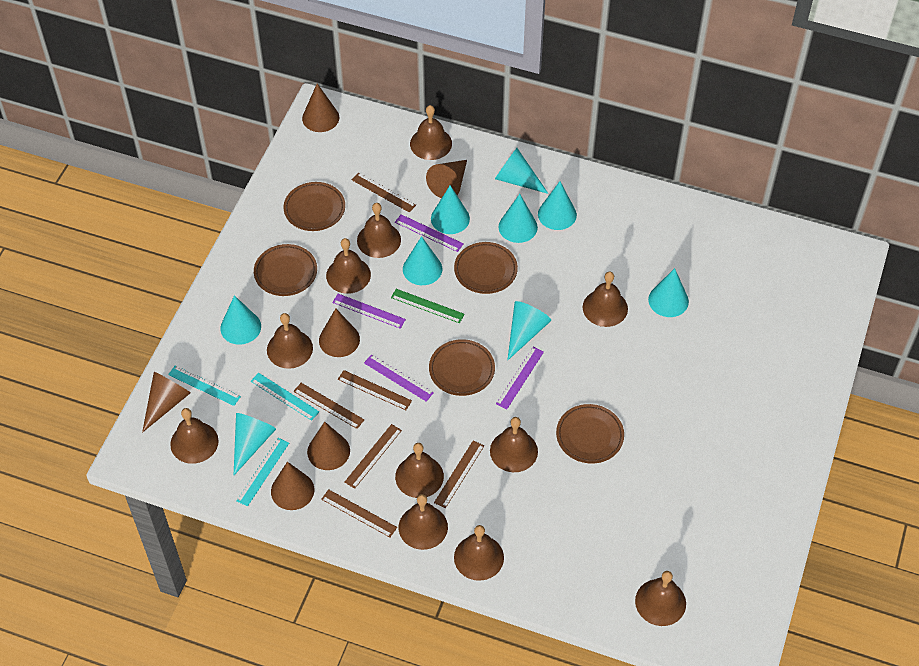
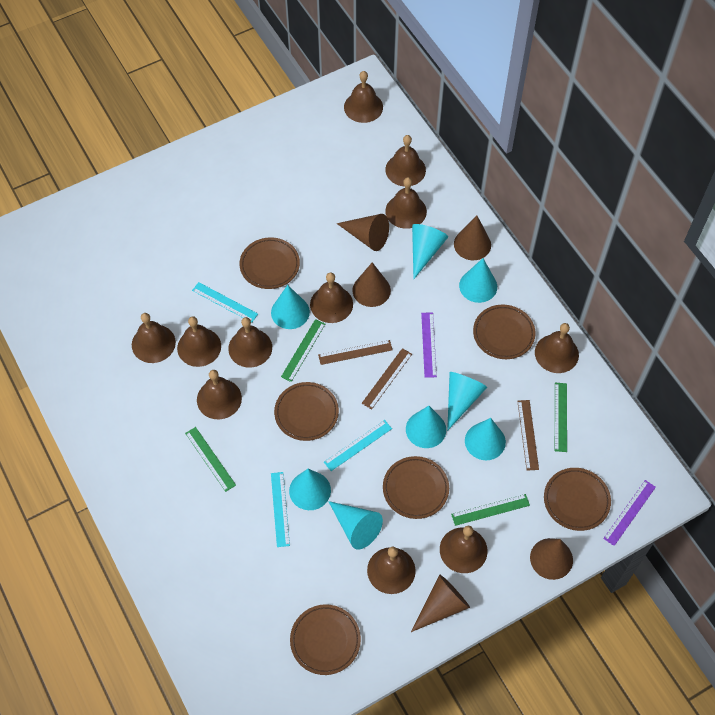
brown cone: [142,372,190,433] [271,462,314,510] [302,84,339,132] [307,422,350,470] [319,308,360,357] [426,160,467,198] = 6 -> [336,214,389,251] [352,262,391,307] [411,574,470,632] [454,216,491,260] [530,538,573,580] = 5
brown plate: [254,244,317,296] [284,182,345,231] [429,339,495,396] [454,242,518,294] [556,404,624,463] = 5 -> [239,238,300,289] [274,382,339,441] [290,604,361,675] [383,456,449,519] [473,305,536,359] [544,468,611,531] = 6
brown ruler: [293,383,364,429] [321,489,397,537] [338,370,412,410] [344,424,402,489] [352,172,416,213] [434,440,484,508] = 6 -> [318,340,393,365] [362,348,412,410] [517,400,539,471] = 3
green ruler: [391,289,464,323] = 1 -> [185,427,236,492] [281,319,325,382] [451,494,530,526] [555,383,567,452] = 4
purple ruler: [332,294,406,329] [364,354,434,402] [395,214,464,252] [496,347,544,409] = 4 -> [421,313,437,378] [603,480,656,546] = 2
turquoise cone: [220,295,261,345] [233,413,276,476] [403,236,442,285] [431,185,470,234] [495,148,549,194] [499,194,538,243] [508,301,551,360] [538,181,577,230] [648,268,689,317] = 9 -> [271,285,310,329] [289,469,331,510] [328,501,383,550] [406,406,446,448] [412,224,448,279] [447,372,487,431] [459,258,497,303] [465,418,506,460] = 8

